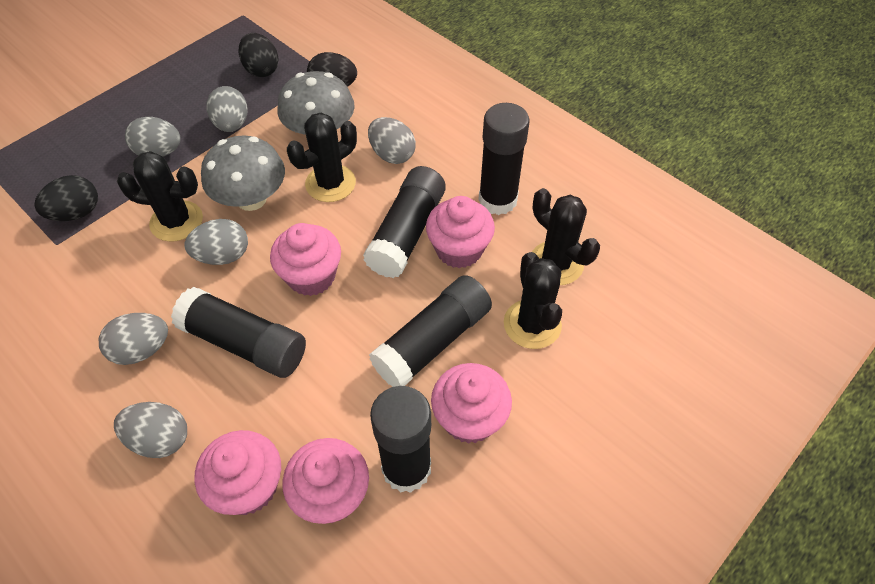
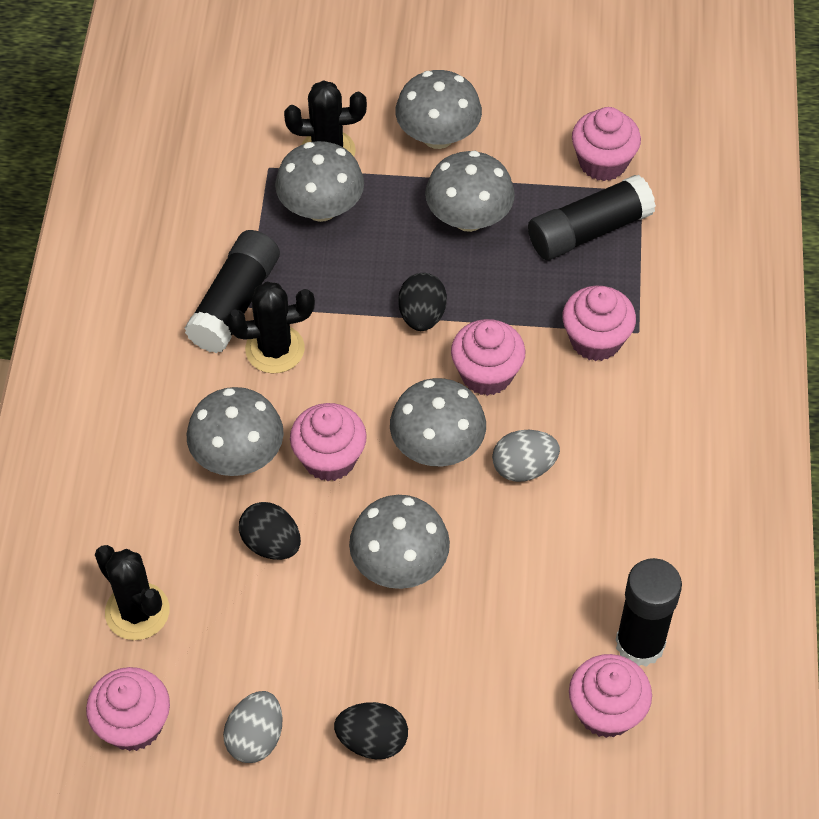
black cactus: [117,151,203,242] [287,113,357,202] [504,252,562,349] [532,188,600,285] = 4 -> [95,545,170,640] [227,282,315,373] [284,80,367,156] = 3
black glue stick: [171,287,306,378] [363,166,446,278] [369,275,492,387] [370,386,431,493] [478,103,530,215] = 5 -> [185,230,280,353] [528,175,656,260] [616,558,682,667] = 3
grey egg: [99,313,168,365] [114,402,187,458] [125,117,181,157] [185,219,248,265] [206,86,248,132] [368,117,416,164] = 6 -> [223,691,282,763] [492,430,560,482] = 2
grey mushroom: [201,136,285,211] [277,71,355,135] = 2 -> [187,387,284,476] [275,141,364,222] [349,495,450,589] [390,378,486,466] [395,70,482,149] [425,151,515,232] = 6
pink cupcake: [195,430,281,515] [270,223,341,296] [282,438,369,524] [426,196,495,268] [431,363,512,444] = 5 -> [86,667,170,751] [290,403,367,481] [451,319,526,396] [562,286,636,361] [569,654,652,738] [572,107,641,181] = 6

